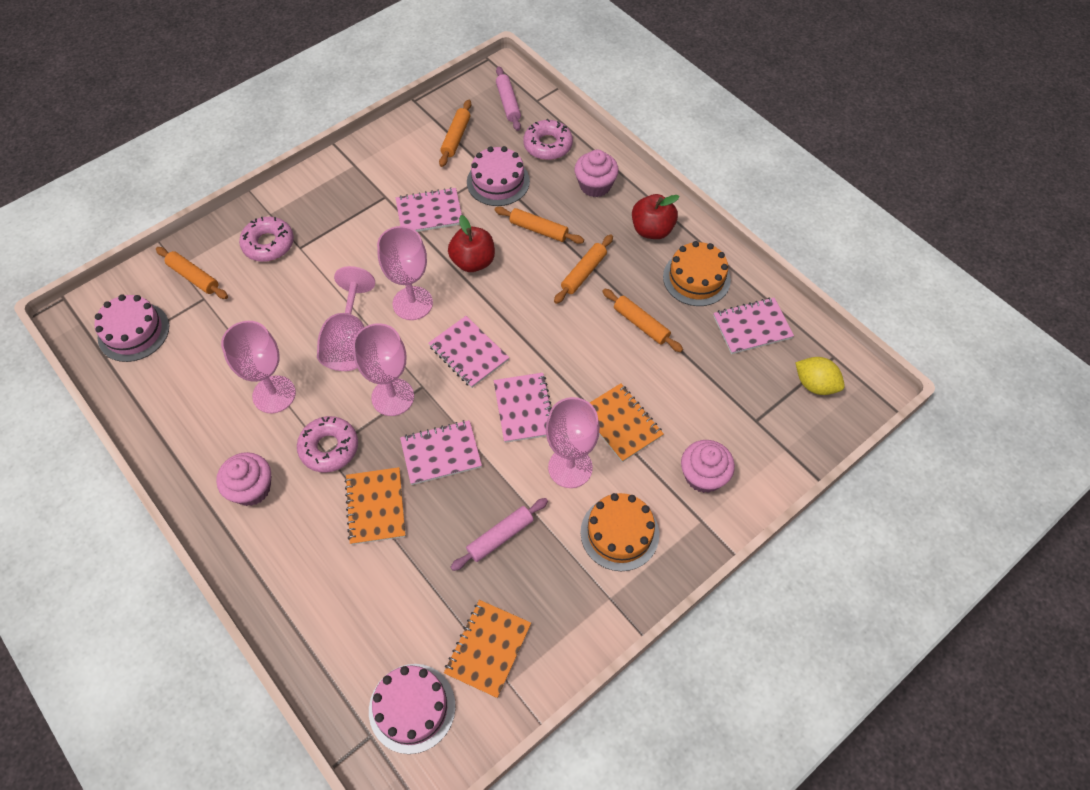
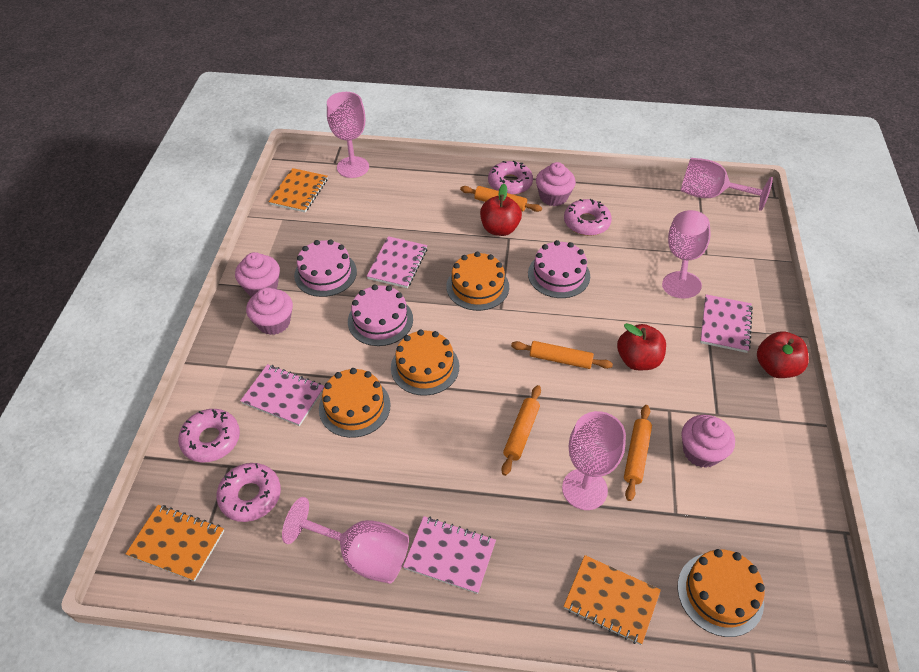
orange cake: [581,493,659,571] [663,241,731,306] = 2 -> [319,368,391,438] [391,330,459,396] [446,252,509,311] [678,549,765,637] = 4
orange rolling pin: [156,247,228,299] [439,100,471,167] [494,207,584,244] [554,234,613,304] [602,289,683,352] = 5 -> [460,186,542,212] [501,385,541,476] [511,341,613,369] [624,405,652,501] = 4
pink cupcake: [216,452,271,506] [574,150,619,197] [681,440,735,493] = 3 -> [235,252,280,297] [246,287,293,335] [536,162,576,206] [682,415,735,468] = 4
pink donut: [239,217,294,262] [297,416,358,473] [523,119,573,160] = 3 -> [178,409,240,462] [216,463,281,522] [488,161,533,195] [564,199,612,236] = 4
pink notebook: [396,187,462,232] [400,420,482,485] [428,316,509,388] [494,373,552,443] [713,298,794,354] = 5 -> [240,364,324,426] [367,236,427,288] [403,516,496,594] [700,294,753,353] = 4
pink rolling pin: [450,498,548,571] [496,66,521,131] = 2 -> none = 0
red apple: [448,215,495,272] [632,194,680,239] = 2 -> [480,184,522,236] [617,323,666,370] [757,331,809,378] = 3
yellow lemon: [795,357,845,395] = 1 -> none = 0

